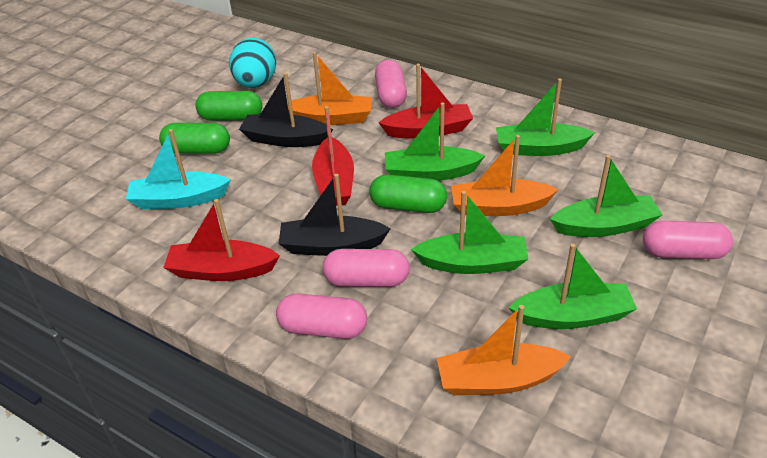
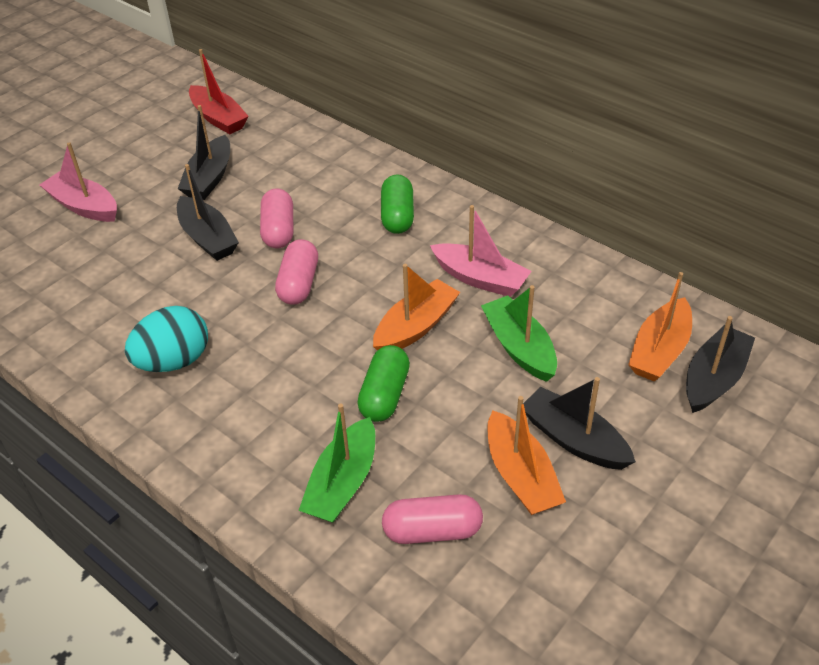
black boat: [239,73,333,147] [279,174,391,256] = 2 -> [177,164,239,261] [178,105,230,200] [523,377,636,470] [686,316,755,413] = 4
green boat: [385,102,485,181] [411,191,528,274] [496,78,595,156] [509,243,637,329] [550,155,663,237] = 5 -> [298,404,375,523] [481,285,557,382] = 2
green capsule: [159,123,230,154] [195,91,262,121] [369,175,447,213] = 3 -> [357,345,410,422] [381,174,414,234] = 2
pink boat: none = 0 -> [40,142,117,222] [430,205,532,297] = 2
pink capsule: [276,293,367,339] [323,249,410,287] [375,60,407,108] [643,221,733,259] = 4 -> [260,188,293,248] [275,239,318,305] [382,494,483,544] = 3
red boat: [163,199,280,281] [312,106,354,206] [378,64,473,139] = 3 -> [189,49,249,134] = 1
turquoise boat: [126,129,231,209] = 1 -> none = 0

